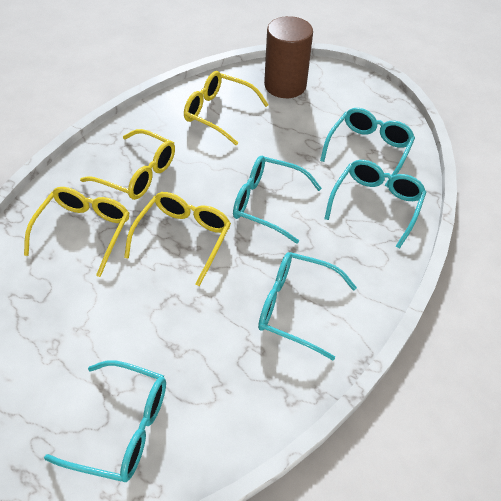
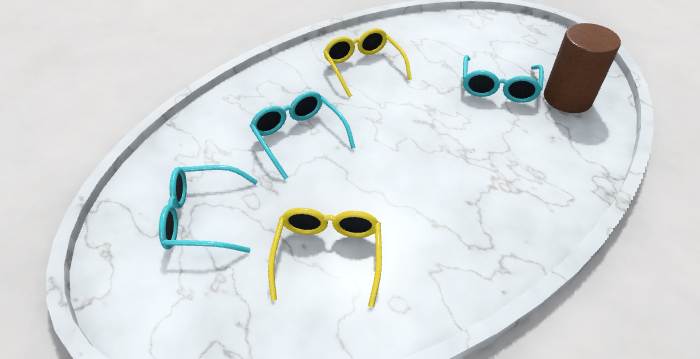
turquoise glasses: [44,361,166,482] [233,156,322,244] [258,252,357,360] [320,108,415,187] [324,160,426,249] = 5 -> [159,165,258,253] [250,91,356,180] [463,55,544,103] = 3
yellow glasses: [24,187,129,277] [80,129,175,200] [124,192,231,286] [184,71,269,145] = 4 -> [268,208,382,307] [323,28,412,97] = 2

